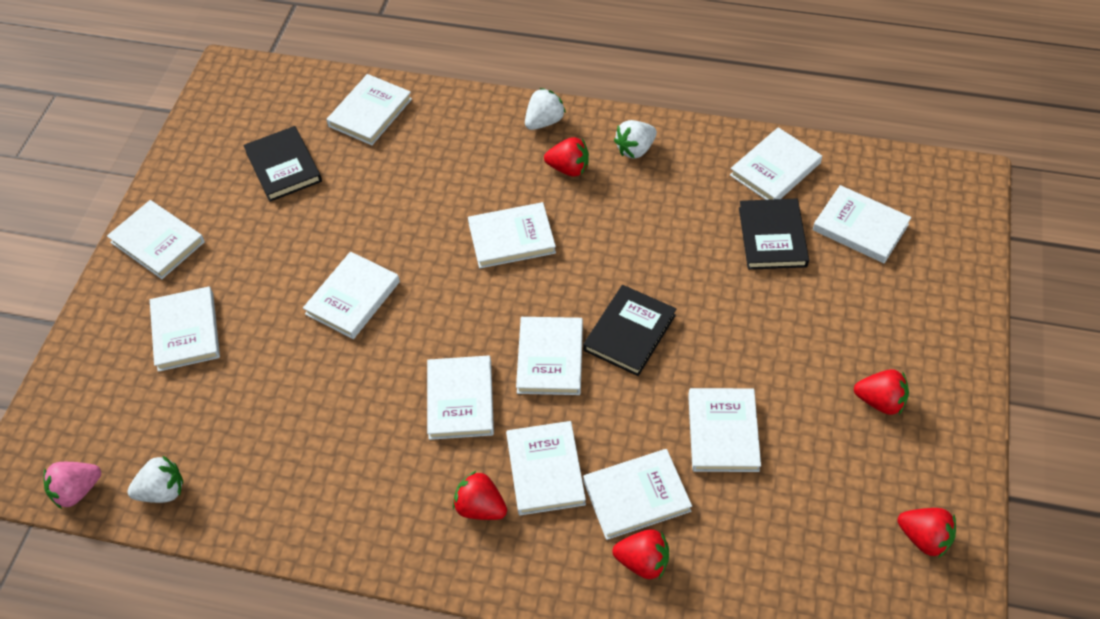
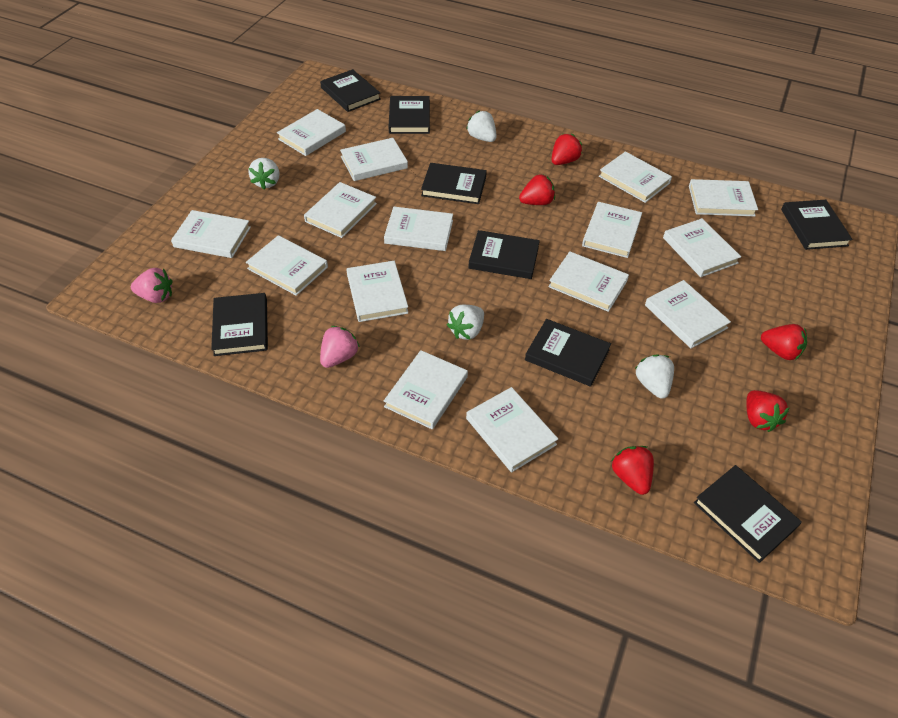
black book: [243,126,322,202] [583,285,676,376] [739,199,809,270] = 3 -> [211,293,268,356] [320,69,381,112] [389,96,430,134] [421,163,487,204] [468,230,540,279] [525,319,611,387] [694,465,802,563] [781,200,853,250] = 8
pink strawberry: [44,462,101,509] = 1 -> [131,268,172,303] [320,326,360,368] = 2
white book: [107,200,205,279] [150,287,220,372] [303,252,400,339] [326,74,412,145] [427,356,494,440] [468,202,556,268] [506,421,586,515] [516,317,583,395] [583,449,692,540] [688,388,761,472] [730,127,822,200] [813,185,911,263] = 12 -> [171,210,251,258] [246,235,328,296] [277,109,346,156] [304,182,377,238] [340,138,408,181] [347,261,408,322] [384,207,453,251] [384,350,468,429] [466,387,558,472] [548,252,629,312] [582,202,642,258] [599,151,672,203] [645,280,731,348] [663,218,741,277] [689,179,758,216] = 15
white strawberry: [127,455,183,503] [525,88,566,130] [614,120,657,159] = 3 -> [248,158,280,189] [447,305,484,340] [466,110,497,142] [635,354,674,399] = 4

